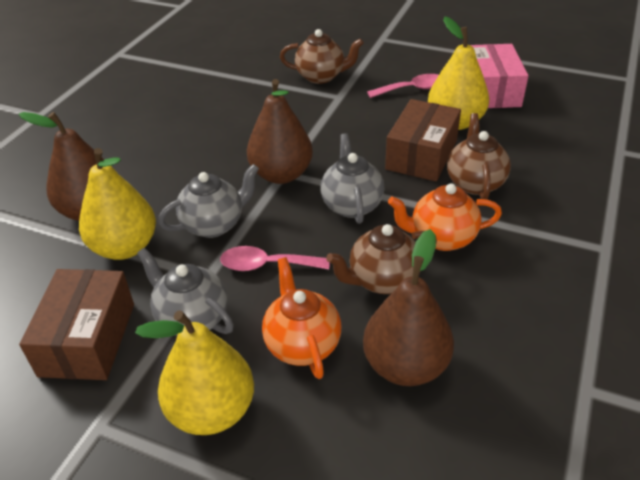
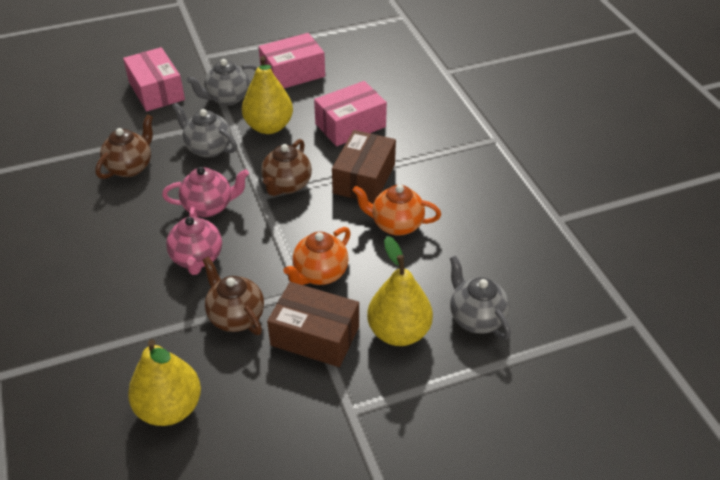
brown pear: [19,112,104,221] [247,79,313,184] [363,229,454,386] = 3 -> none = 0
pink box: [470,44,528,108] = 1 -> [123,47,185,112] [258,33,325,88] [314,81,387,146] = 3
pink spoon: [220,246,330,271] [367,74,439,98] = 2 -> none = 0
pink teapot: none = 0 -> [162,167,249,217] [166,207,222,275] = 2

